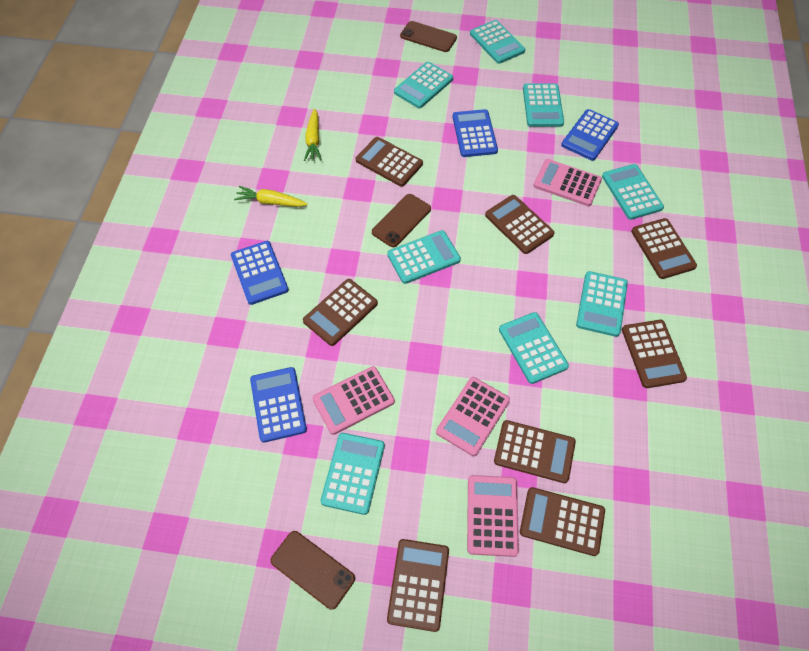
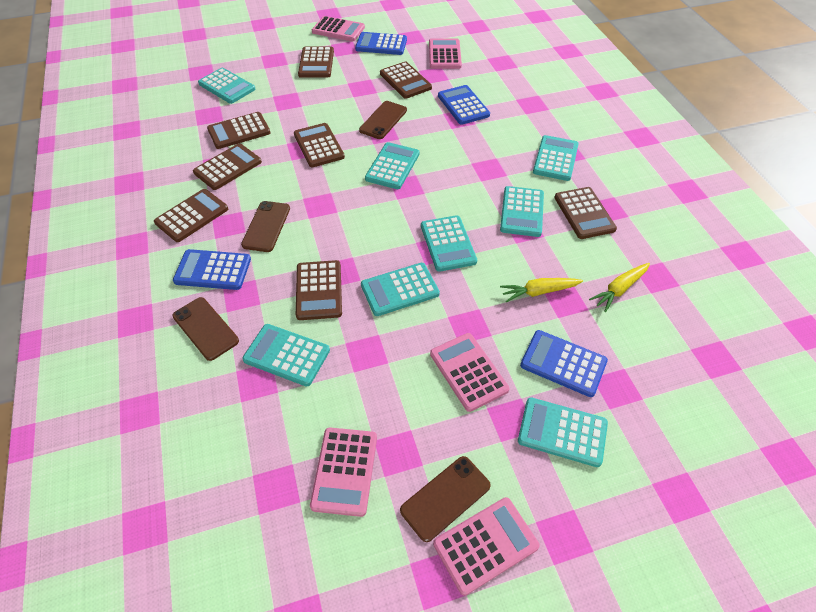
brown phone: [271,531,355,610] [372,194,431,247] [400,21,457,52] = 3 -> [172,297,239,361] [241,201,290,252] [359,101,407,139] [400,456,491,542] = 4
pink calculator: [312,366,395,435] [436,377,510,456] [467,475,519,557] [533,159,602,206] = 4 -> [310,427,377,517] [312,16,365,41] [429,39,462,69] [430,333,509,412] [433,497,539,596] = 5

